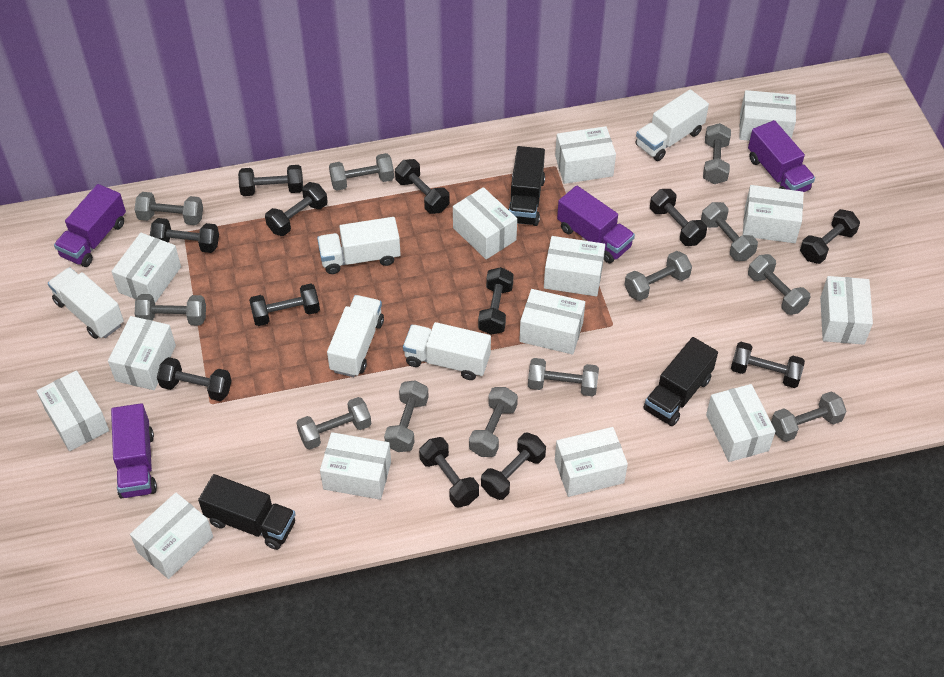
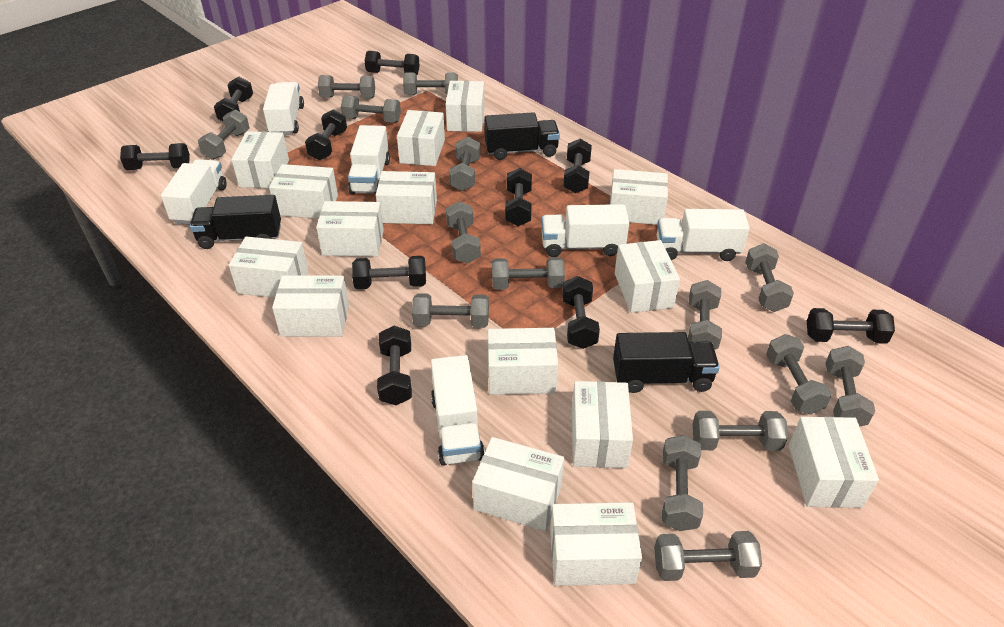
black dumbbell: [150,218,219,253] [157,357,232,401] [238,165,303,196] [249,284,320,326] [265,182,328,236] [395,159,450,214] [419,437,479,508] [478,267,514,335] [481,433,546,500] [650,189,707,246] [731,342,805,388] [800,209,860,264] = 12 -> [120,143,190,170] [214,77,253,122] [305,109,347,160] [352,256,426,289] [365,51,420,75] [377,326,412,405] [505,168,532,226] [562,276,600,349] [563,139,592,193] [807,308,895,344] = 10
grey dumbbell: [134,192,203,225] [135,294,206,326] [297,397,371,450] [329,153,394,191] [384,380,429,452] [469,387,518,457] [528,358,599,396] [624,251,692,301] [701,202,758,261] [703,123,731,184] [748,254,810,315] [771,391,846,442] = 12 -> [198,109,250,160] [318,75,375,98] [341,95,401,123] [403,72,458,95] [412,293,489,328] [446,201,481,264] [449,137,481,191] [492,257,565,290] [654,531,762,581] [662,435,703,531] [688,280,722,350] [693,411,788,451] [745,244,794,312] [766,334,832,415] [825,346,875,426] = 15
purple truck: [54,184,126,267] [111,403,157,499] [557,185,635,263] [748,120,815,192] = 4 -> none = 0
white box: [37,370,109,451] [108,316,176,390] [111,233,181,303] [130,493,213,579] [320,432,391,500] [453,187,517,259] [519,289,585,355] [544,236,605,297] [555,126,616,184] [555,427,628,497] [706,384,776,462] [740,90,796,141] [743,185,804,243] [820,276,873,345] = 14 -> [229,236,308,298] [231,131,289,188] [269,164,338,219] [272,275,349,337] [316,201,384,257] [376,171,437,224] [397,110,445,166] [446,81,485,132] [472,437,564,531] [488,328,558,395] [550,502,642,586] [572,381,633,468] [610,169,668,225] [615,240,680,313] [789,417,879,508] = 15
white truck: [48,267,124,339] [317,217,401,274] [327,295,384,377] [403,322,491,380] [636,89,709,161] = 5 -> [161,159,227,224] [263,82,304,135] [348,125,390,194] [431,355,485,466] [541,204,629,257] [657,209,750,261] = 6

